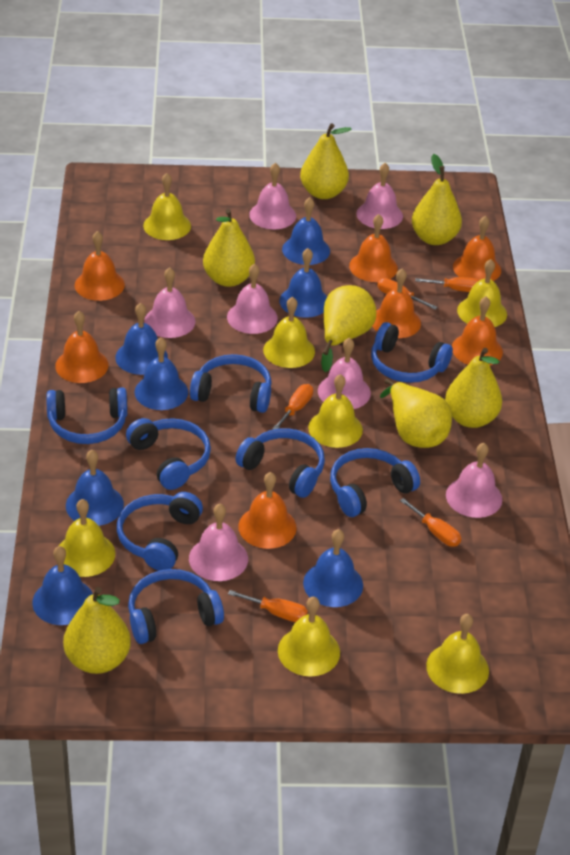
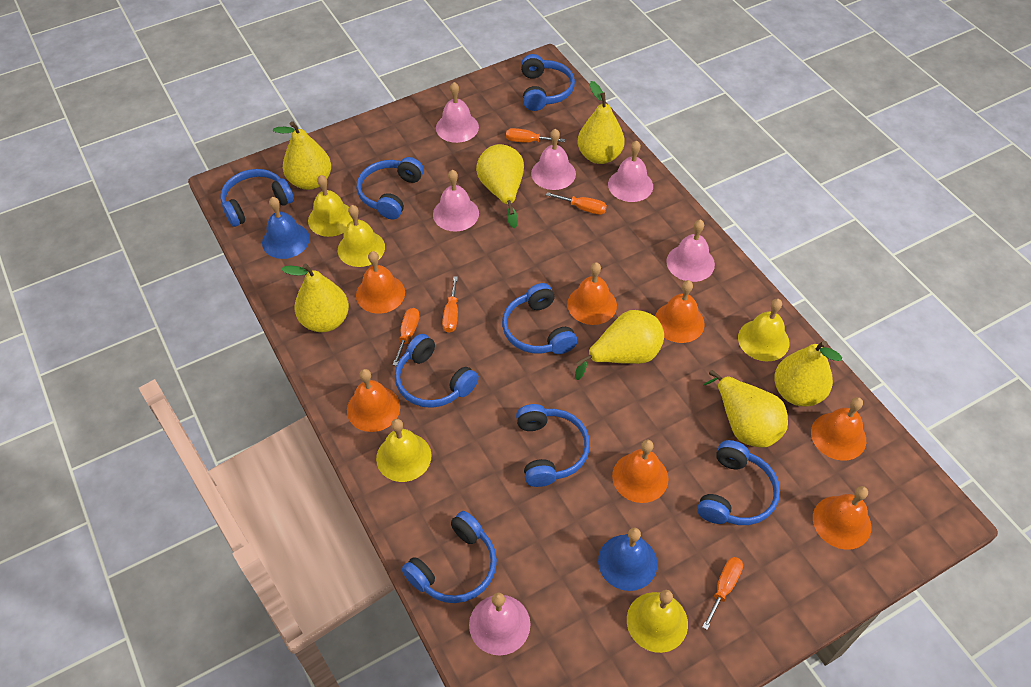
blue bell: [32,546,93,625] [66,450,124,526] [115,303,168,375] [134,337,188,410] [279,248,327,318] [282,197,330,265] [303,529,363,607] = 7 -> [262,197,310,259] [598,527,657,591] = 2
pink bell: [144,267,196,338] [189,504,248,581] [227,264,278,334] [249,163,296,229] [318,338,371,409] [356,163,403,229] [446,443,502,518] = 7 -> [433,170,479,232] [436,82,479,143] [469,592,530,655] [531,129,576,190] [608,140,653,202] [666,220,715,282] = 6
yellow bell: [59,499,115,577] [143,173,191,240] [263,297,315,368] [278,597,340,677] [308,374,363,448] [426,614,489,694] [457,259,507,327] = 7 -> [308,175,353,237] [338,205,385,267] [376,419,432,482] [627,590,688,653] [738,299,789,361] = 5

